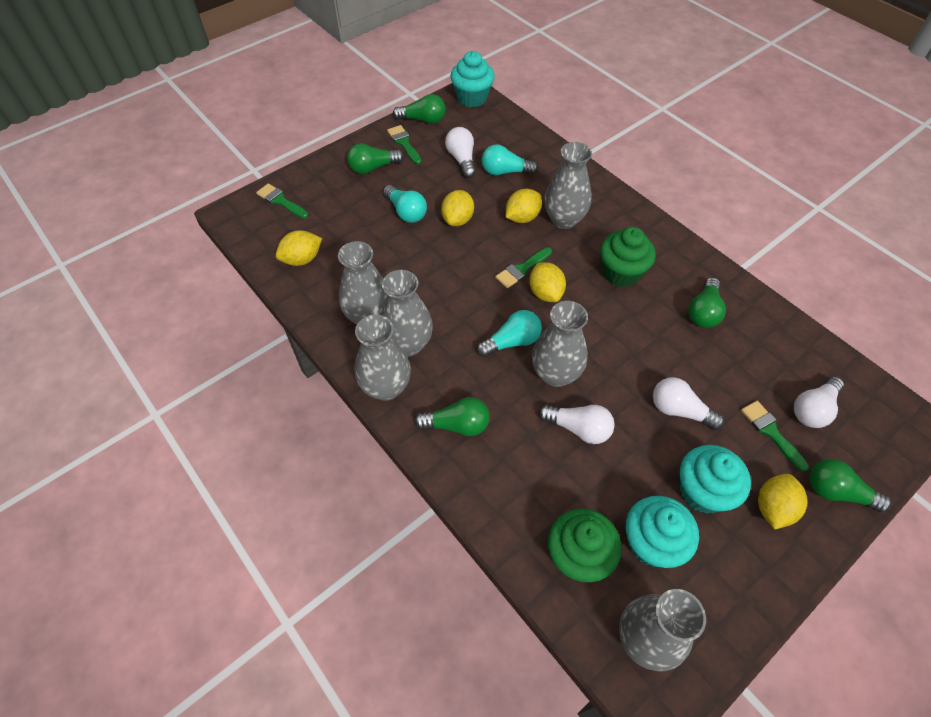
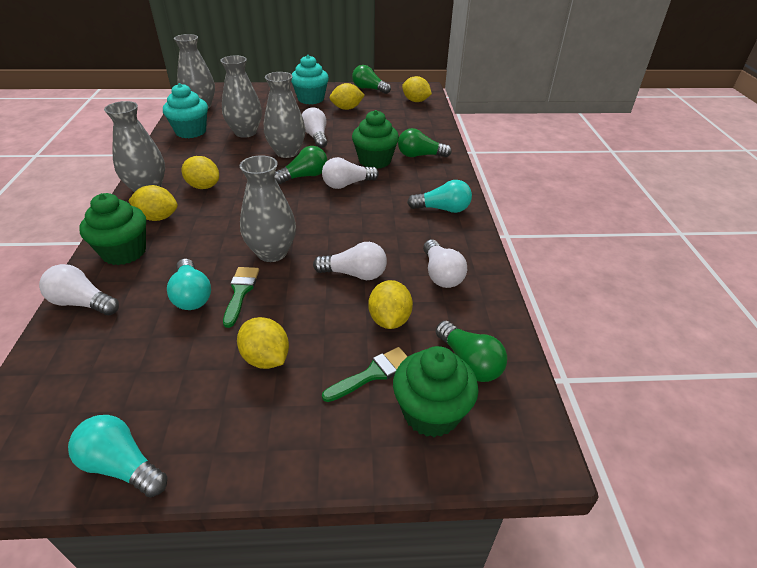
green brush: [256,183,308,219] [387,125,422,164] [495,247,552,288] [741,401,809,472] = 4 -> [223,267,259,328] [322,347,408,402] = 2
green cupcake: [548,508,622,582] [600,227,656,287] = 2 -> [79,193,146,265] [352,110,399,169] [393,346,479,437] = 3
green light bulb: [347,143,404,174] [393,94,446,124] [414,397,490,436] [688,277,726,328] [809,459,891,513] = 5 -> [274,146,327,184] [352,65,391,94] [398,128,452,157] [436,321,507,382] = 4
grey vase: [338,241,387,324] [354,315,411,401] [381,270,433,357] [532,301,588,387] [545,142,592,229] [619,589,706,671] = 6 -> [104,101,165,192] [174,34,215,108] [220,56,262,138] [240,155,296,262] [264,72,306,158] = 5
turquoise cupcake: [450,51,495,107] [626,496,699,568] [680,445,751,514] = 3 -> [163,83,208,138] [291,55,329,105] = 2
white light bulb: [445,127,476,178] [538,405,615,444] [653,377,724,430] [794,376,844,428] = 4 -> [39,264,119,315] [302,108,327,148] [313,242,387,280] [322,157,379,189] [423,239,467,288] = 5
yellow lemon: [276,230,322,266] [441,190,474,226] [506,189,542,223] [529,262,566,302] [758,474,808,529] = 5 -> [129,185,178,221] [182,156,219,189] [237,317,289,369] [330,83,365,110] [368,280,413,329] [402,76,432,102] = 6

